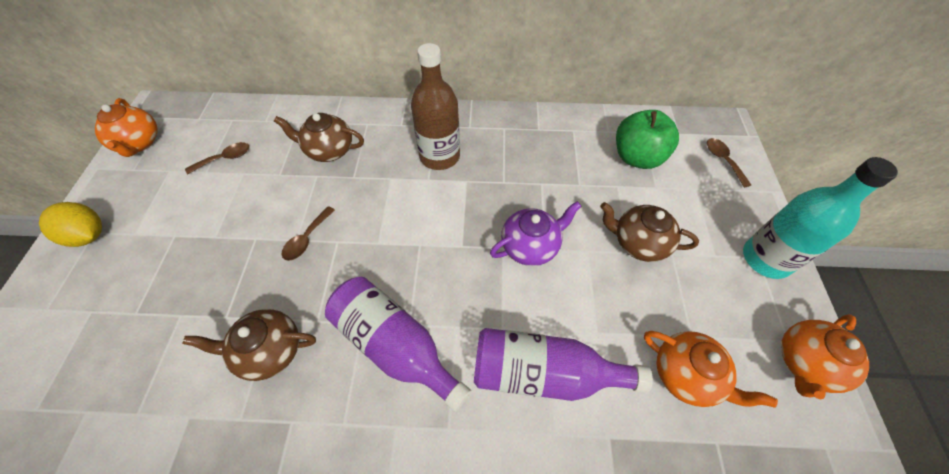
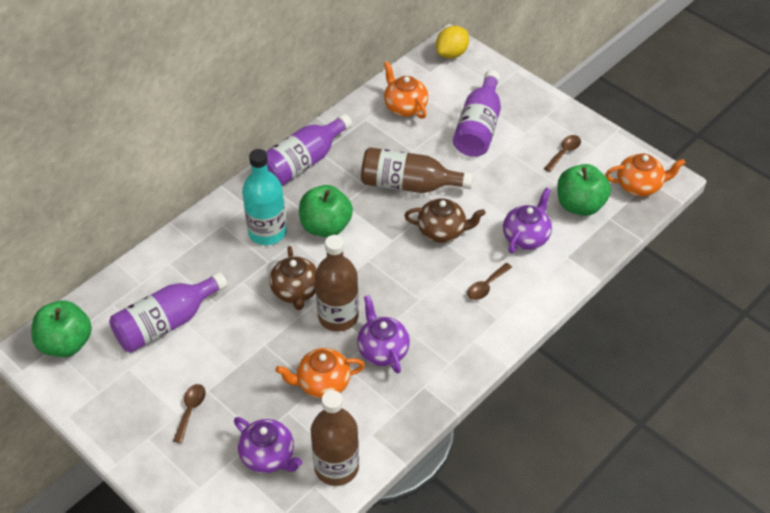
brown bottle: [411,43,460,170] = 1 -> [311,390,359,486] [315,235,359,332] [361,147,473,193] = 3
brown teapot: [182,309,316,381] [274,113,364,162] [600,202,699,262] = 3 -> [270,246,317,310] [404,198,486,243] = 2
green apple: [616,110,679,169] = 1 -> [31,301,92,357] [299,185,353,237] [557,164,611,216] = 3
purple bottle: [325,277,471,412] [474,328,653,401] = 2 -> [109,272,227,353] [266,114,352,186] [453,70,501,157] = 3
purple teapot: [490,201,581,266] = 1 -> [234,417,302,473] [357,295,410,373] [503,188,552,253] = 3

